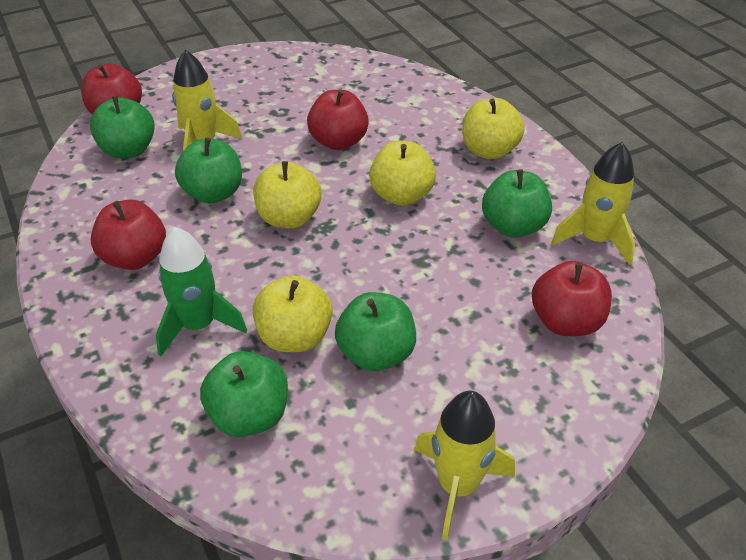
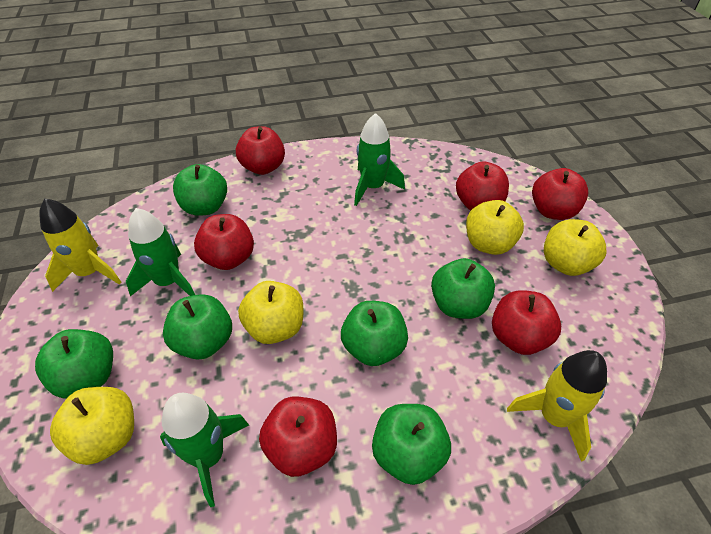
green apple: [90,96,155,159] [175,137,242,204] [200,351,288,437] [335,292,416,371] [482,169,552,238] = 5 -> [35,329,113,399] [163,294,232,359] [173,164,227,216] [341,301,408,366] [372,404,451,485] [431,258,495,319] = 6
green rocket: [156,227,247,356] = 1 -> [126,208,195,296] [160,393,249,507] [354,113,405,206] = 3
red apple: [81,63,142,115] [91,200,166,270] [307,89,369,150] [532,261,612,336] = 4 -> [194,214,254,270] [236,126,285,175] [259,397,337,477] [456,161,509,210] [492,290,561,355] [532,168,588,220] = 6
yellow rocket: [172,50,242,151] [414,391,515,540] [551,142,635,265] = 3 -> [39,198,122,292] [507,350,607,462] = 2

